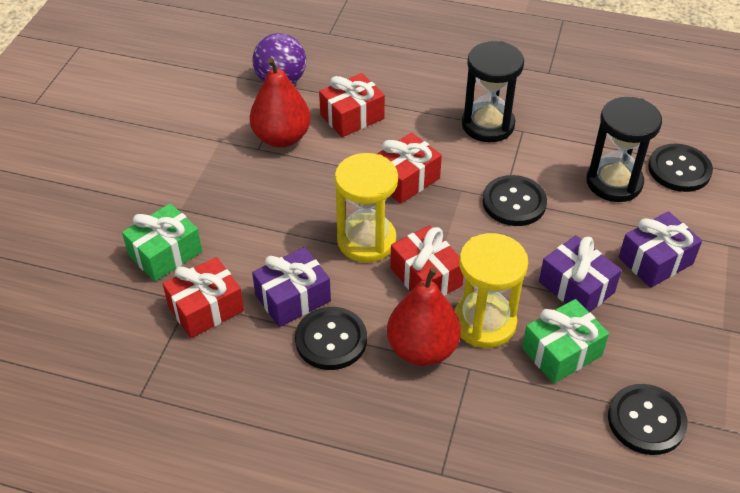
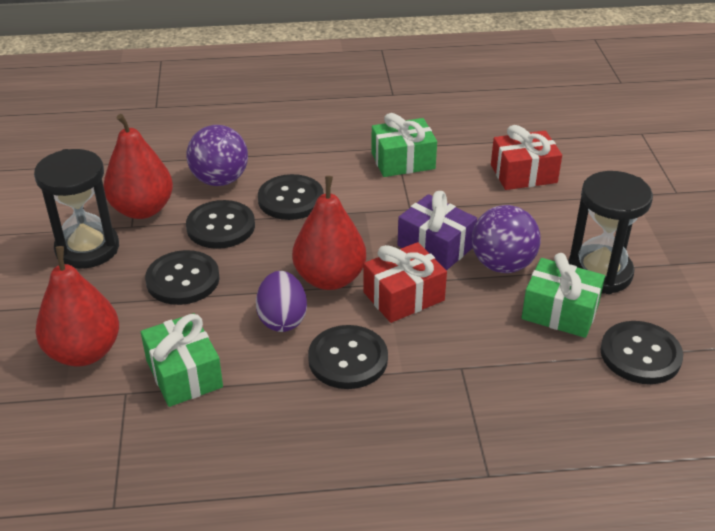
black button: [295,307,367,370] [483,175,547,226] [608,384,688,455] [648,144,713,192] = 4 -> [145,250,220,305] [186,200,255,249] [258,174,324,220] [308,325,388,389] [600,321,683,384] = 5
green gift: [122,203,202,281] [522,299,609,383] = 2 -> [141,313,223,407] [371,113,437,177] [521,253,605,338] = 3
purple ball: [252,33,306,84] = 1 -> [186,125,248,186] [472,205,541,273] = 2
purple egg: none = 0 -> [256,271,307,332] = 1
purple gift: [252,247,331,327] [539,235,622,313] [619,211,702,288] = 3 -> [397,191,477,270] = 1
red gift: [163,257,244,338] [319,73,385,137] [377,133,442,204] [390,226,464,296] = 4 -> [363,242,447,323] [491,125,562,190] = 2
red pear: [250,58,311,148] [387,268,461,366] = 2 -> [35,246,119,367] [103,114,173,219] [292,176,366,290] = 3
yellow hourglass: [335,153,398,263] [454,233,528,348] = 2 -> none = 0

